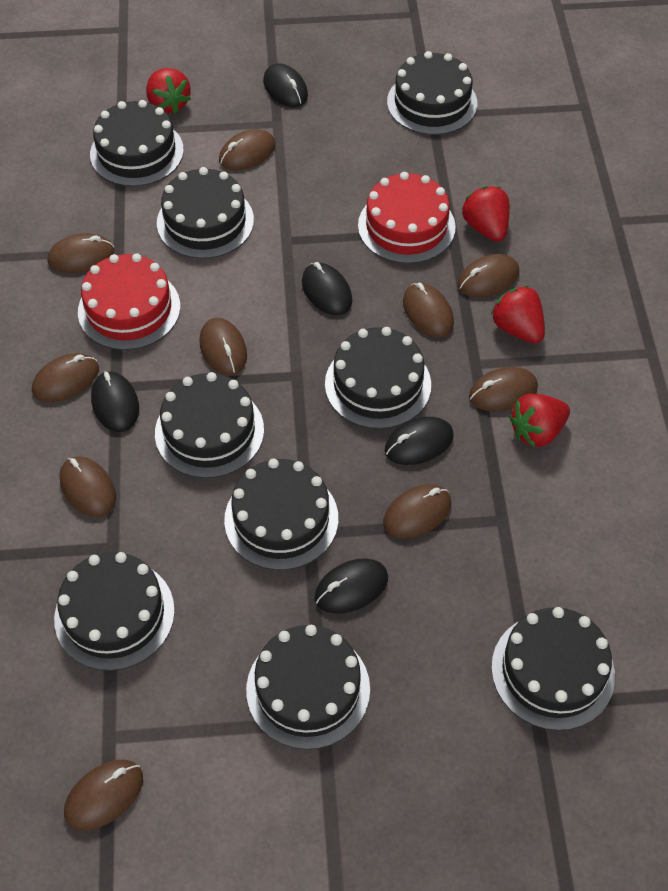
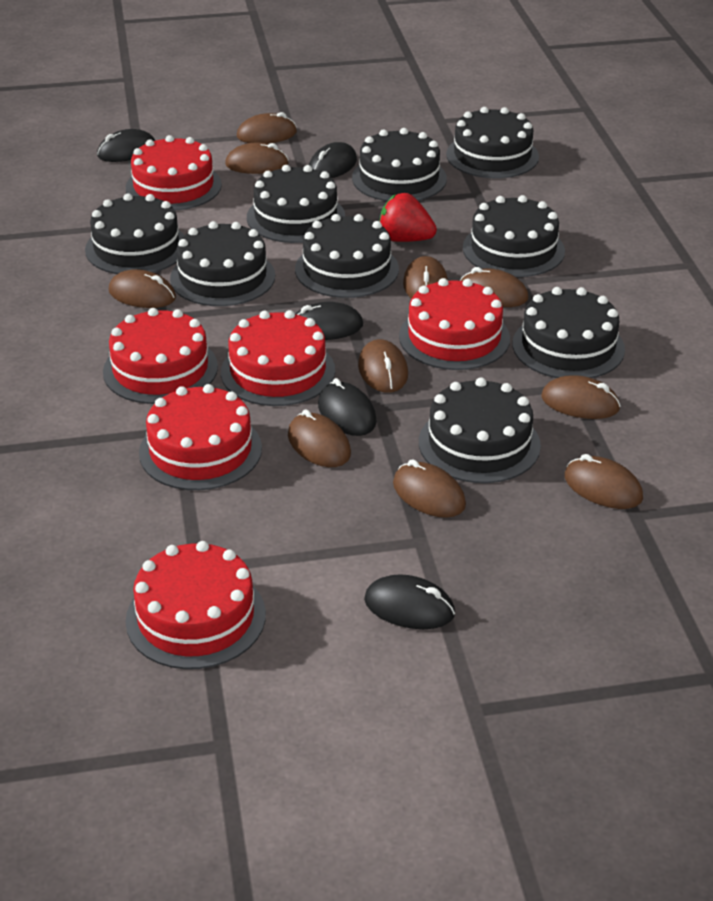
red cake: [78,253,180,350] [358,172,456,264] = 2 -> [103,308,218,404] [126,135,222,210] [126,541,266,669] [139,384,262,490] [221,310,335,406] [399,278,510,370] = 6
red strawberry: [146,68,191,114] [462,186,510,242] [491,285,545,344] [509,394,570,448] = 4 -> [379,193,437,242] = 1

